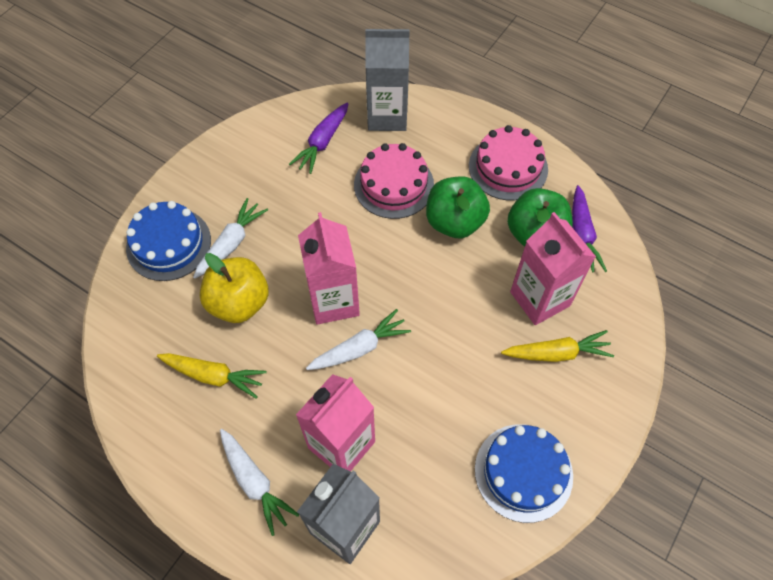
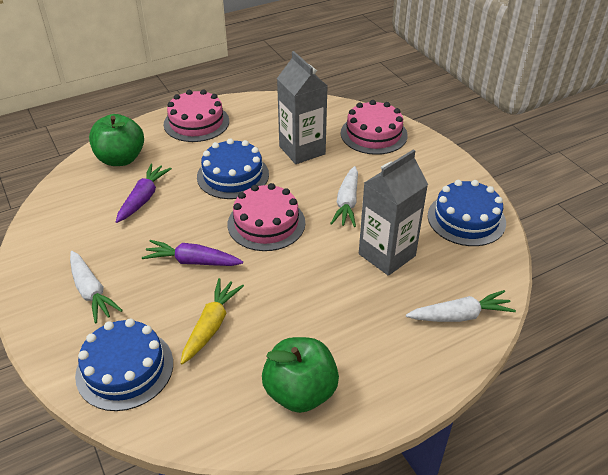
blue cake: [126,201,211,281] [475,424,573,523] = 2 -> [75,319,173,411] [197,138,269,199] [428,180,506,246] = 3
pink cake: [354,143,434,219] [469,125,548,201] = 2 -> [164,89,229,142] [228,183,305,251] [341,100,408,155] = 3
pink carton: [296,374,375,471] [298,212,360,325] [510,212,596,325] = 3 -> none = 0
yellow apple: [200,253,269,323] = 1 -> none = 0
yellow carrot: [157,353,266,399] [501,330,614,362] = 2 -> [180,278,244,365] = 1

